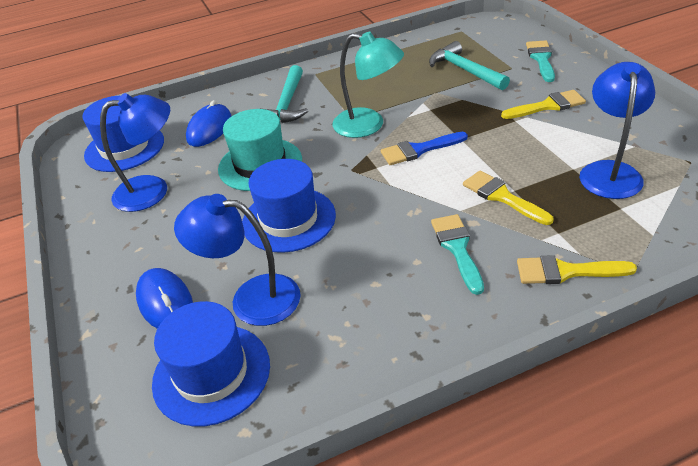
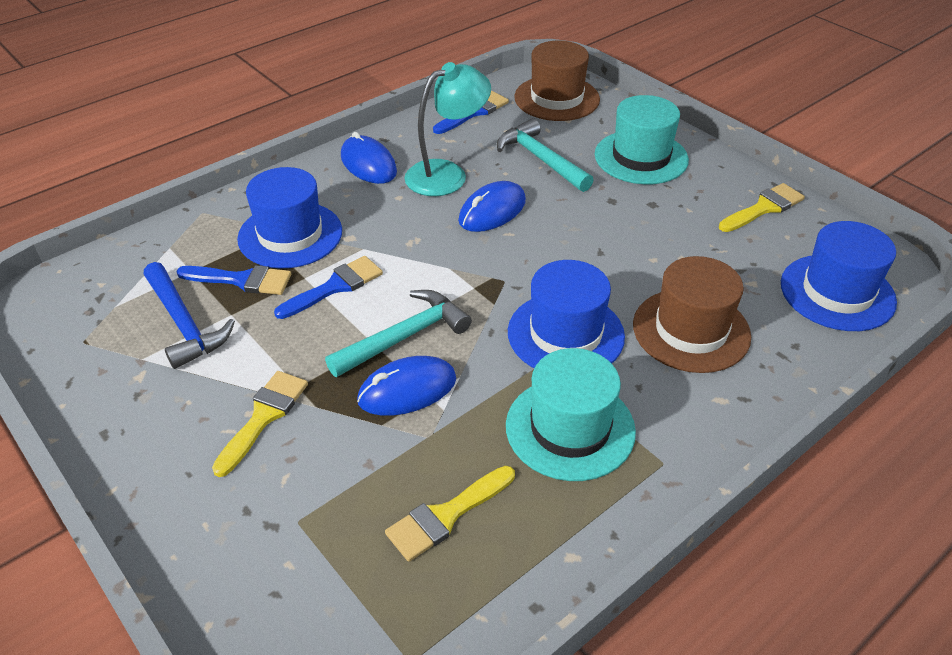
blue brush: [381,132,468,165] = 1 -> [176,265,291,295] [274,256,383,319] [433,91,509,134] = 3
blue hammer: none = 0 -> [144,262,235,369] = 1
blue lamp: [100,93,170,212] [174,194,301,326] [579,62,655,199] = 3 -> none = 0
blue mouse: [136,268,193,329] [186,100,231,147] = 2 -> [341,132,397,184] [357,356,456,416] [458,181,526,232] = 3
brown hat: none = 0 -> [514,41,600,121] [633,256,751,373] = 2
turquoise brush: [431,214,484,295] [526,40,555,82] = 2 -> none = 0
turquoise hat: [218,109,302,191] = 1 -> [506,348,636,481] [595,95,689,184] = 2

